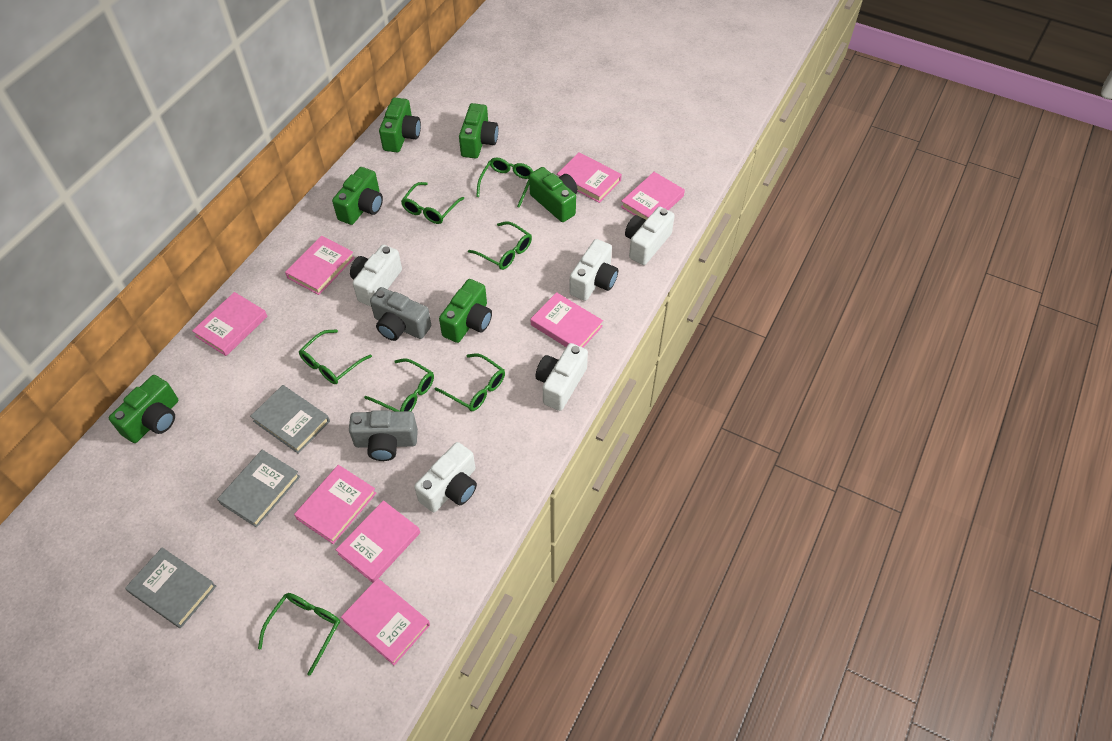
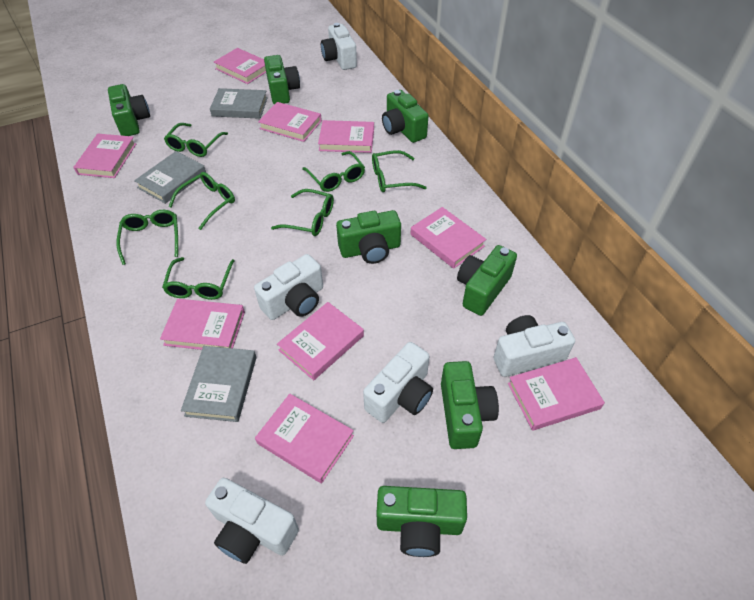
green camera: [109,375,178,443] [332,167,383,225] [379,98,421,152] [439,279,492,343] [459,103,498,159] [529,167,578,222] = 6 -> [108,84,150,136] [264,55,300,104] [336,210,401,264] [377,486,467,557] [382,90,428,143] [441,361,499,449] [457,245,517,316] = 7
grey camera: [349,410,418,461] [370,287,431,341] = 2 -> none = 0
pink book: [192,292,268,356] [285,236,355,295] [294,465,376,544] [336,500,420,583] [341,578,430,665] [531,292,603,348] [557,152,622,203] [621,172,685,220] = 8 -> [73,134,136,178] [160,299,245,350] [214,48,266,84] [255,394,354,483] [258,102,322,142] [277,302,364,380] [318,120,374,153] [411,207,486,269] [508,357,605,431] = 9

